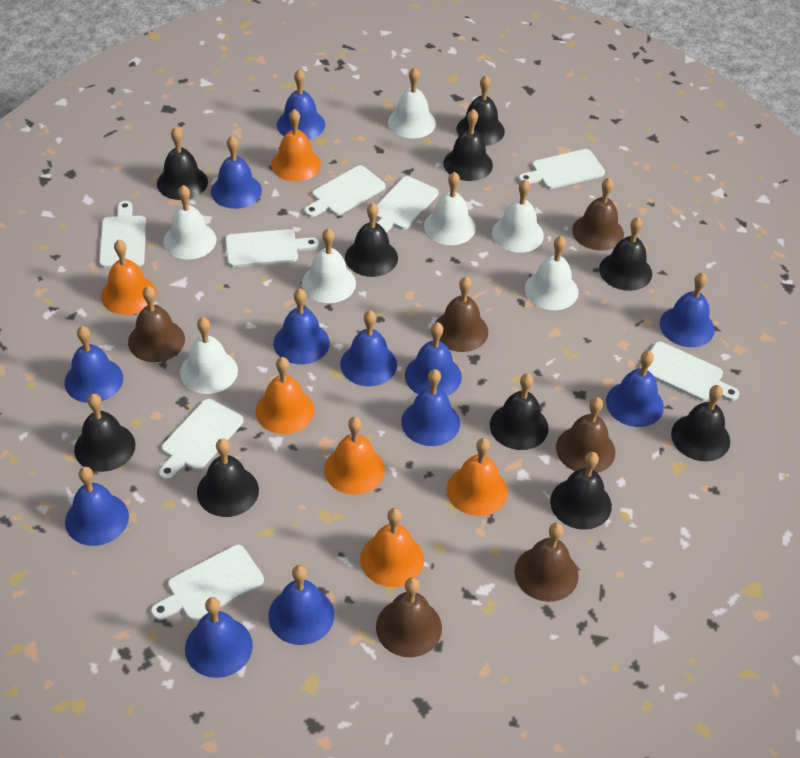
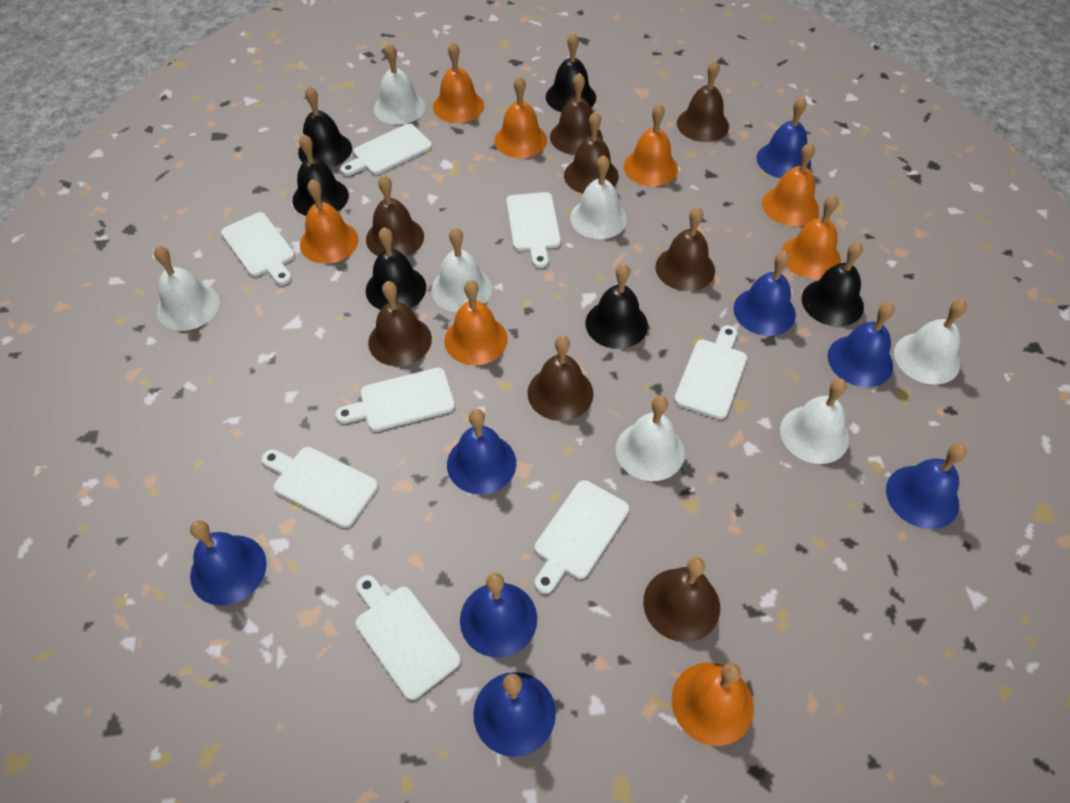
black bell: [74,394,135,472] [157,127,208,200] [197,438,259,517] [345,203,398,277] [444,109,493,181] [456,75,505,146] [490,373,549,450] [550,452,612,530] [599,217,652,291] [671,385,730,461] = 10 -> [292,134,349,216] [298,86,352,168] [366,227,426,310] [546,32,596,112] [586,264,648,349] [802,241,864,327] = 6
blue bell: [64,326,123,403] [65,467,129,546] [185,597,253,678] [211,136,262,209] [268,565,334,645] [273,288,330,364] [277,69,325,140] [340,310,397,386] [401,369,460,446] [405,322,462,396] [606,351,664,427] [660,273,715,347] = 12 -> [190,520,267,606] [447,409,516,495] [460,573,537,658] [473,672,556,757] [733,251,796,336] [756,96,811,178] [828,302,895,387] [886,443,967,529] = 8
brown bell: [128,286,185,362] [376,577,442,657] [435,277,488,352] [515,523,579,602] [556,397,615,473] [572,178,624,251] = 6 -> [366,175,424,257] [368,281,432,366] [528,335,593,421] [550,73,603,155] [564,112,619,194] [643,557,720,642] [655,207,715,291] [677,60,729,142] = 8
orange bell: [101,240,156,315] [256,357,314,434] [271,109,321,181] [324,417,385,495] [360,508,424,587] [447,438,508,516] = 6 -> [300,179,359,264] [433,42,484,123] [444,280,508,365] [494,76,547,158] [624,103,678,186] [672,662,754,746] [762,143,819,226] [782,194,841,279] = 8

